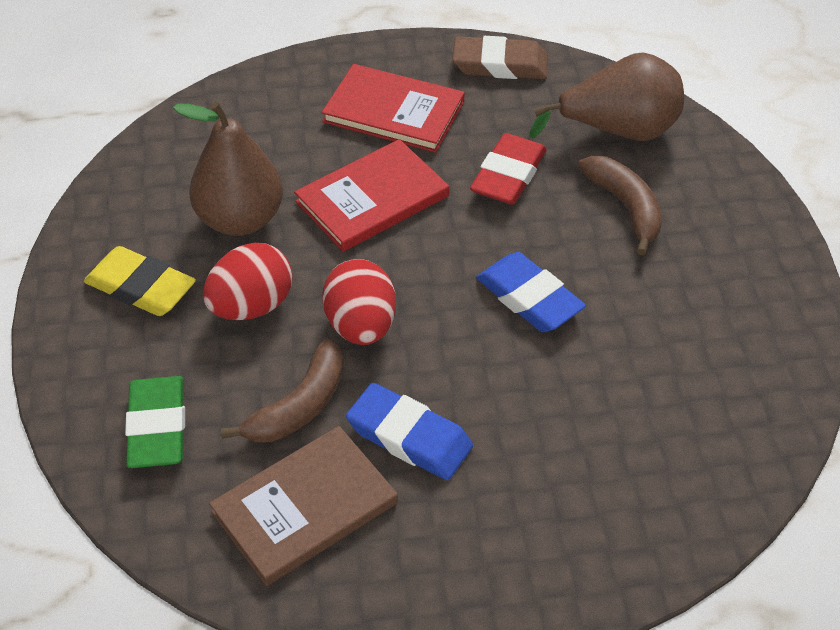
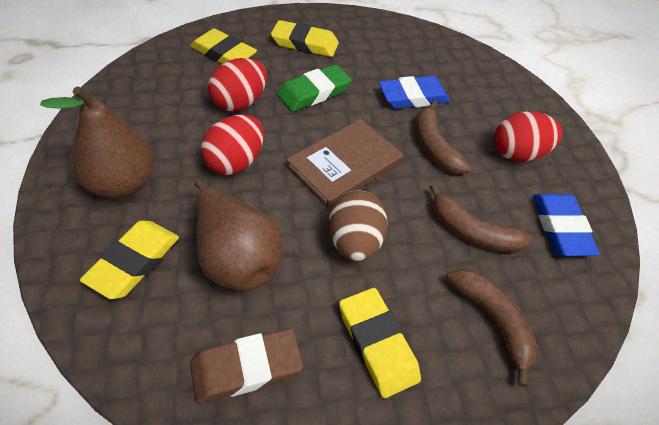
brown banana: [221,338,343,442] [578,155,662,255] = 2 -> [416,100,471,174] [429,184,533,253] [447,269,537,387] = 3
brown egg: none = 0 -> [329,191,388,262] = 1
red book: [294,139,449,252] [322,64,465,153] = 2 -> none = 0
red egg: [203,243,293,320] [322,259,396,345] = 2 -> [201,114,264,175] [208,58,267,111] [494,111,563,162] = 3
red eraser: [470,133,547,205] = 1 -> none = 0
yellow eraser: [84,246,196,316] = 1 -> [80,221,179,299] [190,28,257,64] [271,20,339,57] [339,288,421,398] = 4

